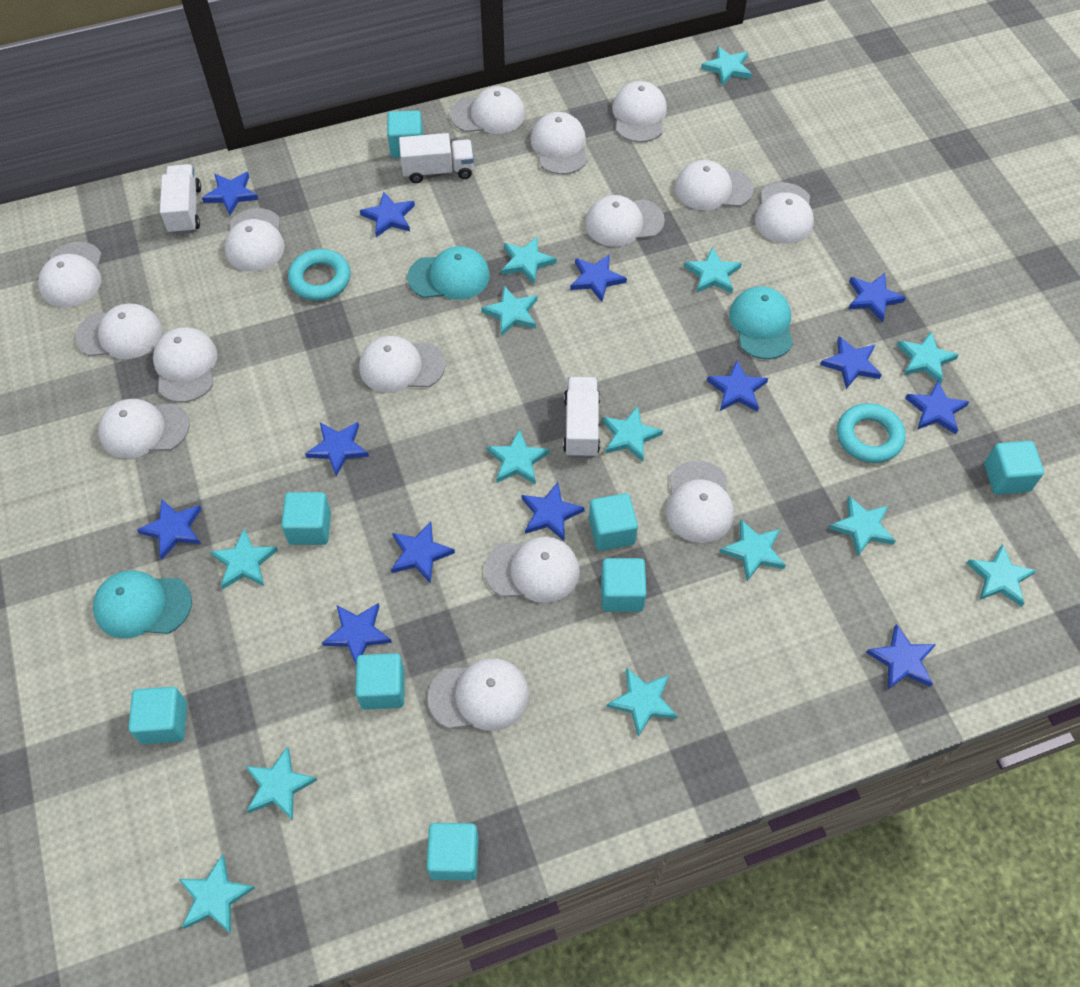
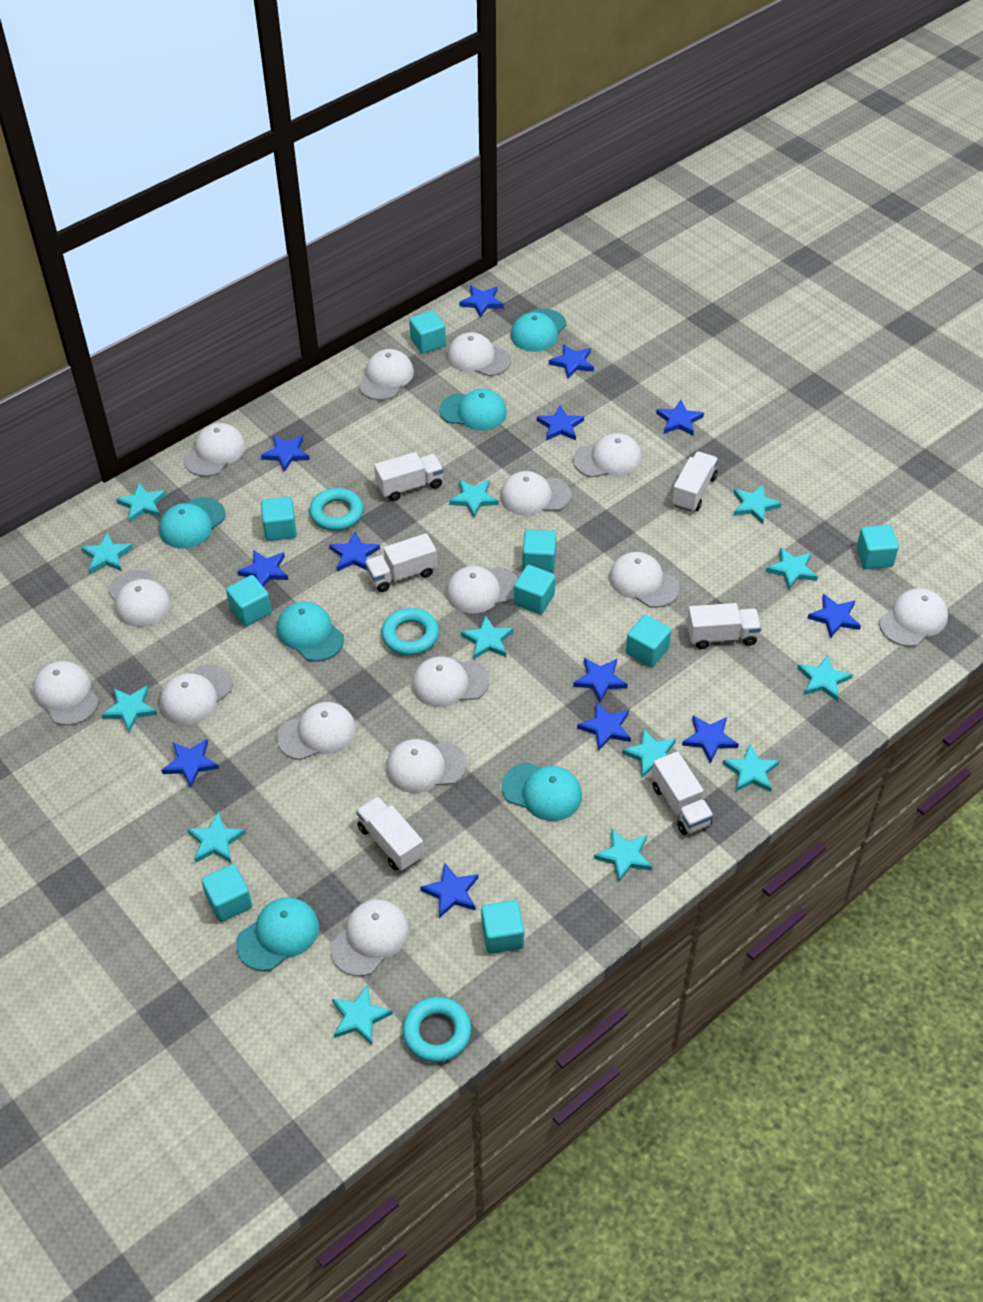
turquoise cap: [93,570,192,639] [407,246,490,300] [729,286,793,359] = 3 -> [159,497,226,549] [236,897,319,971] [277,601,344,661] [439,389,507,430] [502,762,582,821] [511,309,567,352] = 6
turquoise cube: [128,687,187,744] [281,492,331,545] [355,653,405,710] [387,110,423,158] [426,823,479,881] [589,493,638,551] [601,558,646,612] [984,441,1044,495] = 8 -> [201,864,252,922] [226,575,271,626] [261,497,297,541] [409,310,446,354] [481,900,524,954] [514,565,555,615] [522,530,556,573] [626,615,671,667] [857,525,899,569] = 9
turquoise ring: [288,249,350,301] [837,403,906,463] = 2 -> [309,488,363,531] [381,608,439,656] [402,997,471,1062] = 3
turquoise star: [179,854,255,933] [210,529,278,589] [245,746,317,820] [481,286,538,336] [487,429,550,485] [502,236,557,285] [602,406,663,462] [607,667,678,737] [684,247,742,293] [701,46,752,86] [720,520,786,581] [829,496,896,556] [897,331,959,384] [967,544,1037,607] = 14 -> [81,532,133,573] [101,686,158,732] [116,483,166,522] [187,812,246,863] [332,984,393,1045] [449,480,499,518] [461,615,514,660] [594,829,652,882] [622,728,676,777] [722,744,780,792] [733,485,782,524] [766,547,818,589] [797,655,853,701] = 13
white truck: [160,164,201,234] [399,133,474,183] [563,377,600,458] = 3 -> [356,796,424,871] [365,533,437,592] [374,452,444,501] [652,751,714,835] [672,451,718,512] [687,603,761,649] = 6

